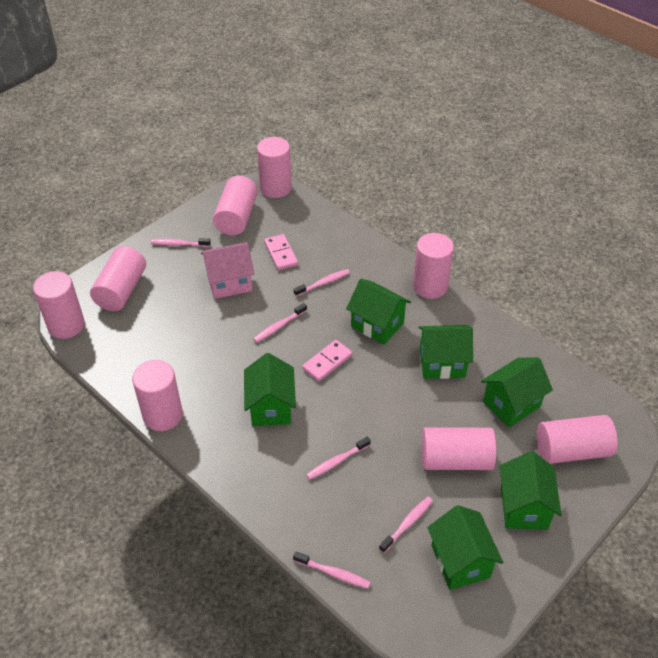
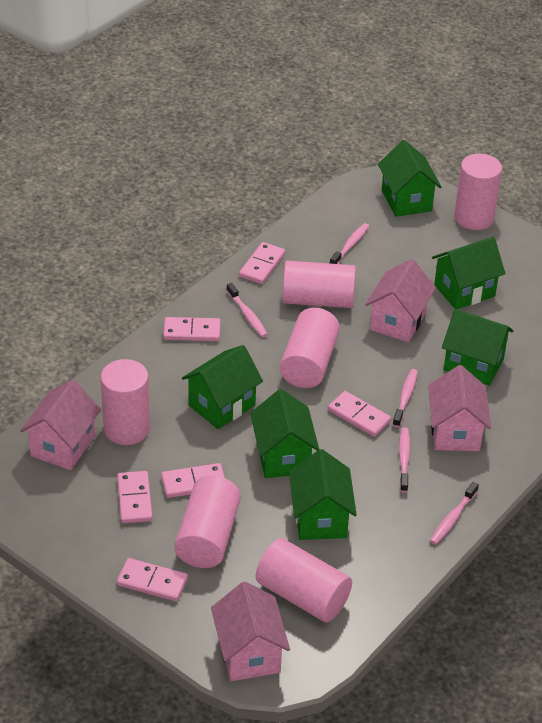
pink cylinder: [33,271,85,339] [90,246,146,311] [132,360,183,431] [213,176,258,235] [257,137,292,198] [413,233,454,299] [422,427,496,470] [537,415,618,464] = 8 -> [100,359,150,445] [174,475,241,568] [256,538,352,622] [280,308,340,388] [282,261,356,308] [454,154,502,230] = 6
pink domino: [264,234,298,270] [302,340,352,382] = 2 -> [117,471,153,523] [117,558,188,601] [161,463,225,498] [163,317,221,341] [239,242,285,284] [328,391,391,437] = 6
pink house: [201,242,254,299] = 1 -> [20,380,101,470] [211,582,290,681] [365,259,436,342] [428,365,491,451] = 4
pink toothbrush: [151,238,211,247] [253,303,307,343] [293,551,371,589] [294,269,350,297] [306,437,371,480] [379,497,433,553] = 6 -> [226,283,268,337] [330,223,369,264] [393,369,418,427] [399,428,411,492] [430,481,479,545] = 5

